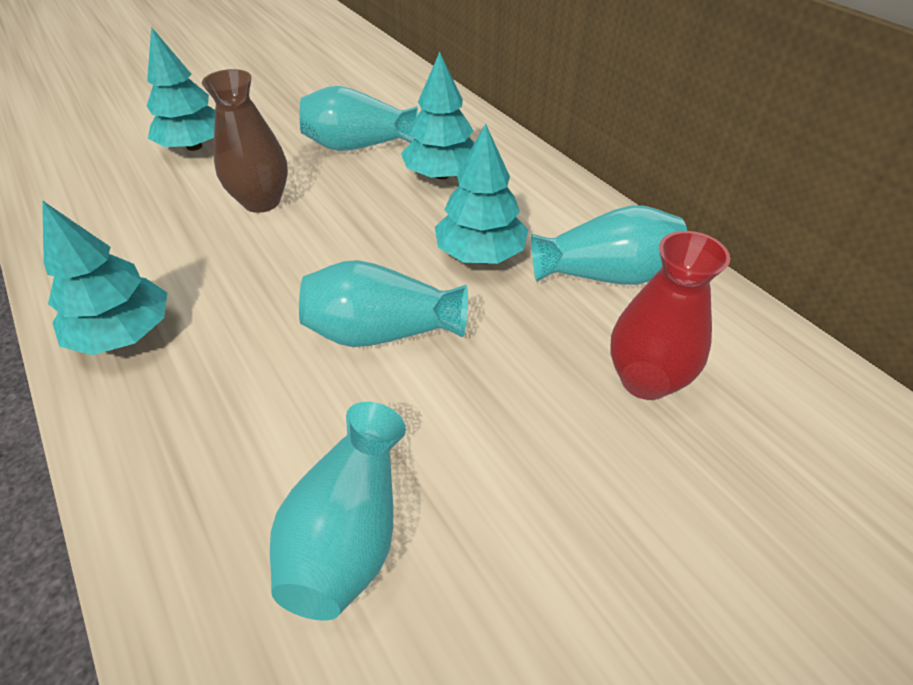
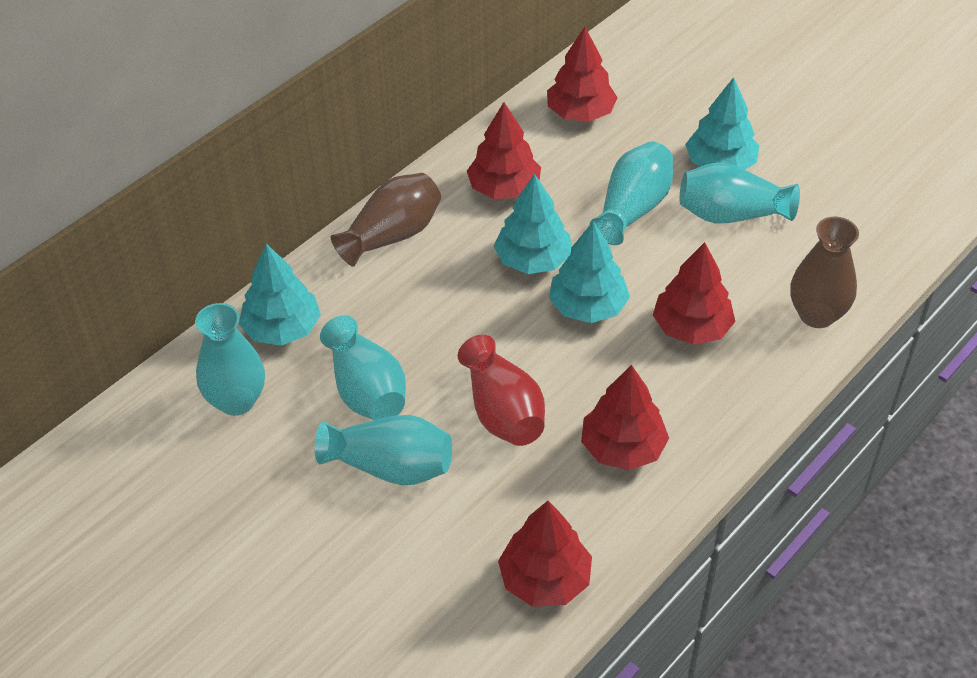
brown vase: [202,69,288,213] = 1 -> [331,173,441,267] [790,216,859,328] = 2
red tree: none = 0 -> [467,102,541,199] [498,501,592,607] [547,27,618,122] [581,365,669,470] [653,242,736,345] = 5
turquoise vase: [270,402,406,621] [299,260,468,347] [300,86,418,151] [531,205,687,285] = 4 -> [195,303,265,416] [314,415,452,485] [320,315,406,420] [590,142,673,245] [680,163,800,223] = 5

